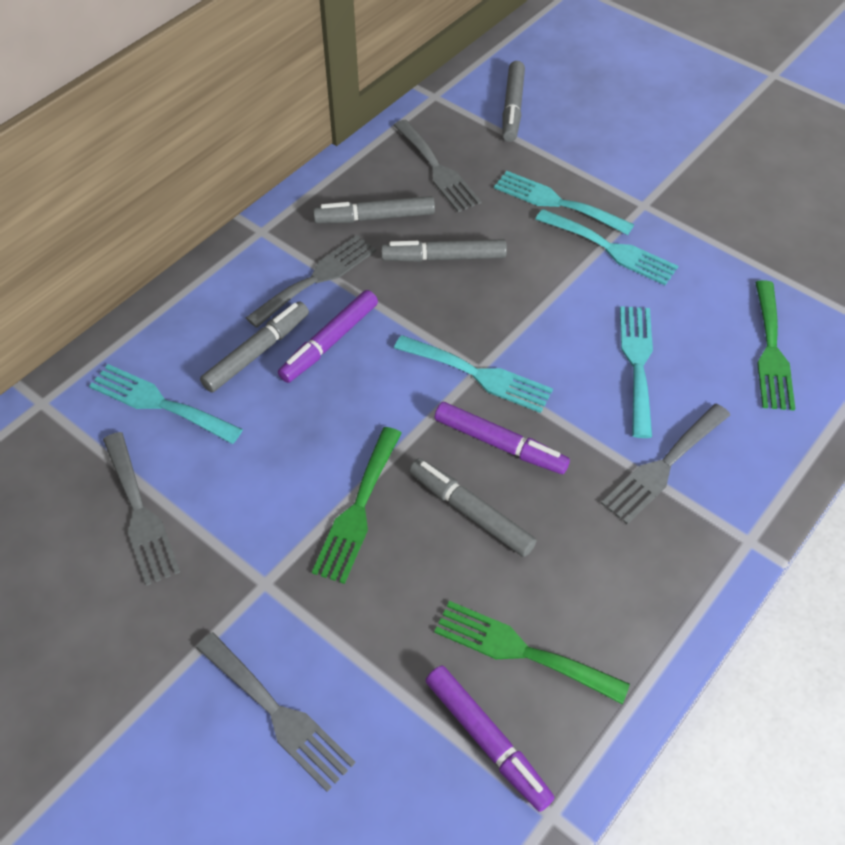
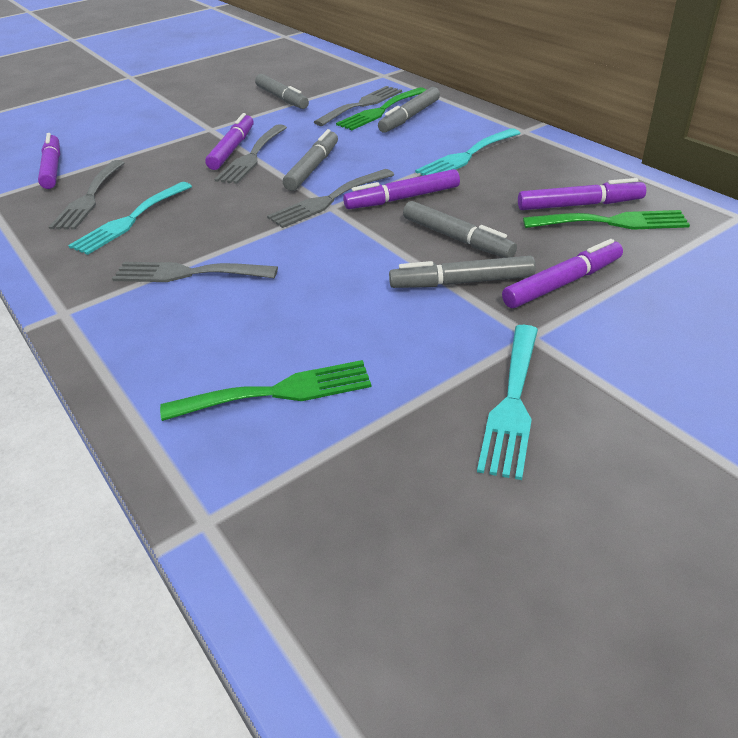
purple marker: [278,290,378,383] [425,665,554,812] [434,402,570,474] = 3 -> [38,133,60,189] [205,113,254,170] [343,169,460,209] [502,239,623,308] [518,178,646,210] = 5
turquoise fork: [89,364,243,444] [394,335,553,413] [494,171,634,235] [535,209,678,285] [620,306,653,438] = 5 -> [68,182,192,255] [415,128,521,176] [477,325,538,480] = 3

